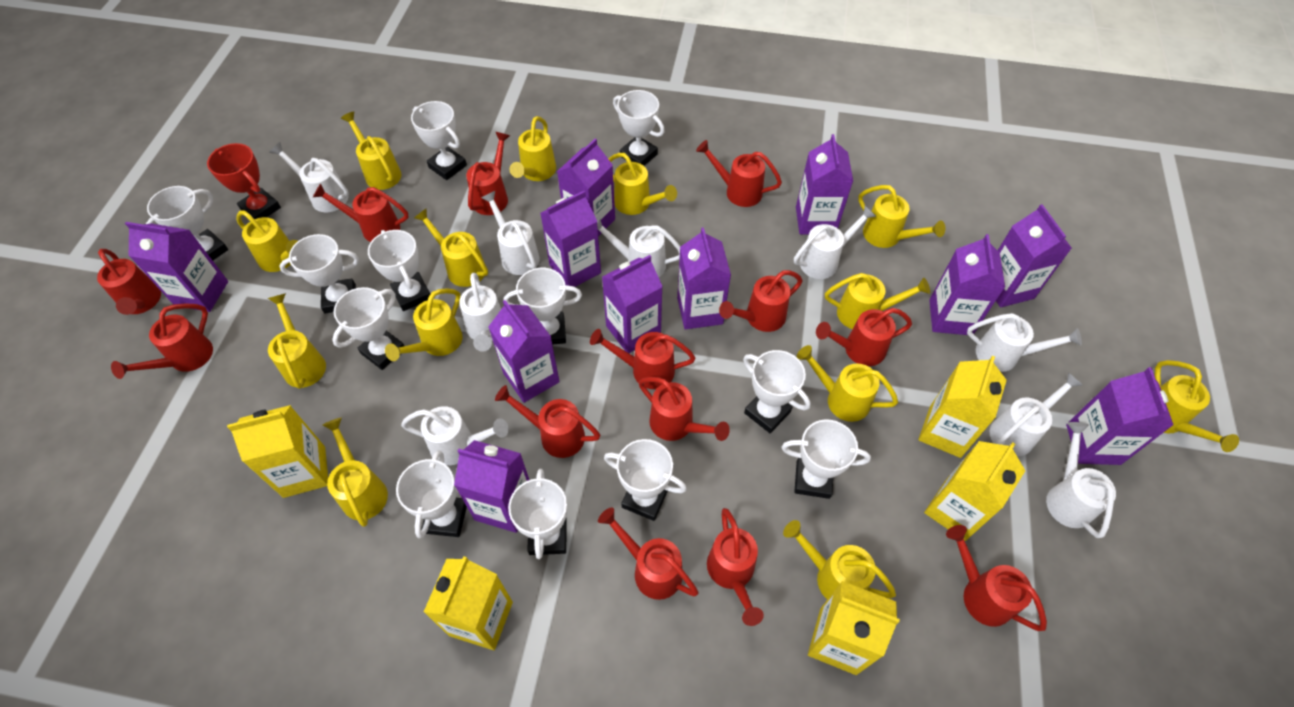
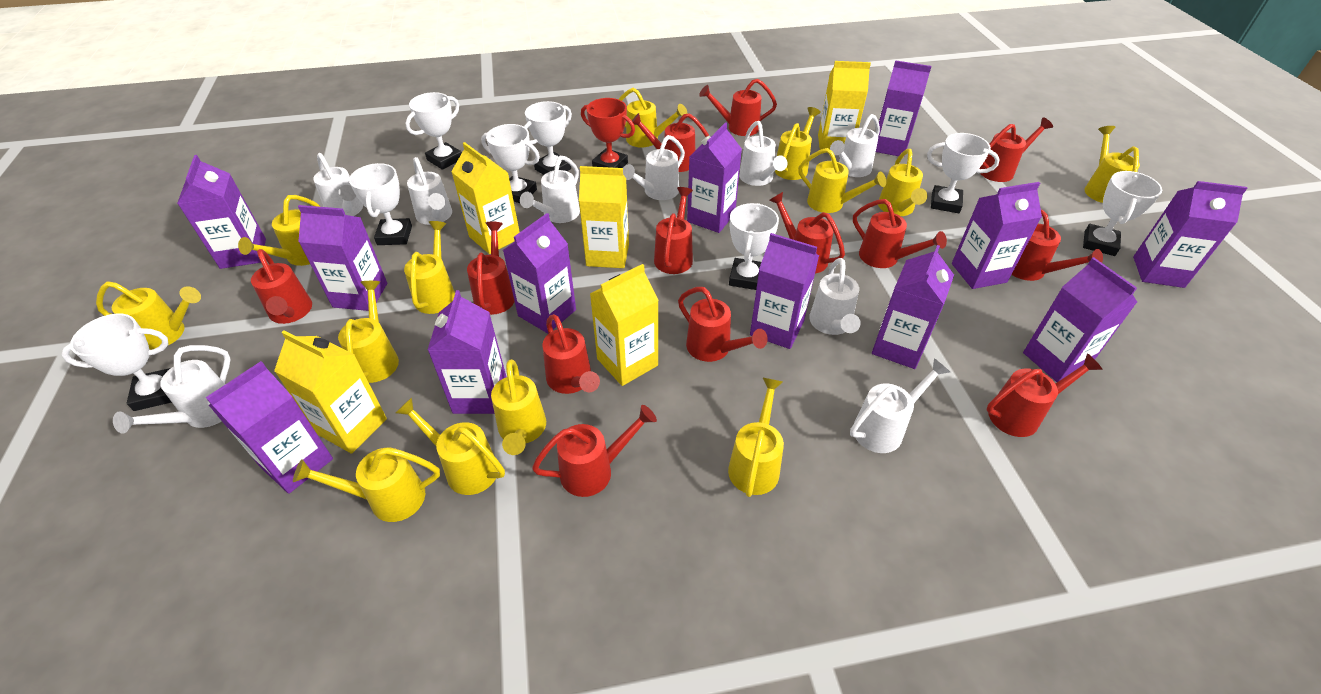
purple carton: [125,222,228,312] [454,440,529,533] [488,300,560,403] [541,191,601,287] [557,139,615,236] [602,255,663,353] [677,227,731,330] [796,134,853,234] [929,234,1005,335] [996,204,1072,307] [1066,367,1173,465] = 11 -> [177,155,266,269] [206,361,333,494] [298,205,387,311] [428,290,506,414] [503,213,576,334] [687,122,742,233] [750,233,819,349] [872,245,954,369] [876,60,931,157] [952,182,1042,289] [1023,257,1137,382] [1133,181,1248,288] = 12
white trophy: [146,186,228,260] [279,234,359,313] [332,287,404,370] [368,230,430,311] [396,450,467,538] [411,101,467,180] [504,268,582,345] [508,469,567,559] [604,439,687,521] [613,90,665,166] [743,350,811,433] [781,420,871,499] = 12 -> [61,314,172,411] [349,163,412,245] [405,92,462,170] [481,124,540,203] [524,101,572,175] [729,203,779,290] [927,133,1000,213] [1083,171,1162,256] = 8

